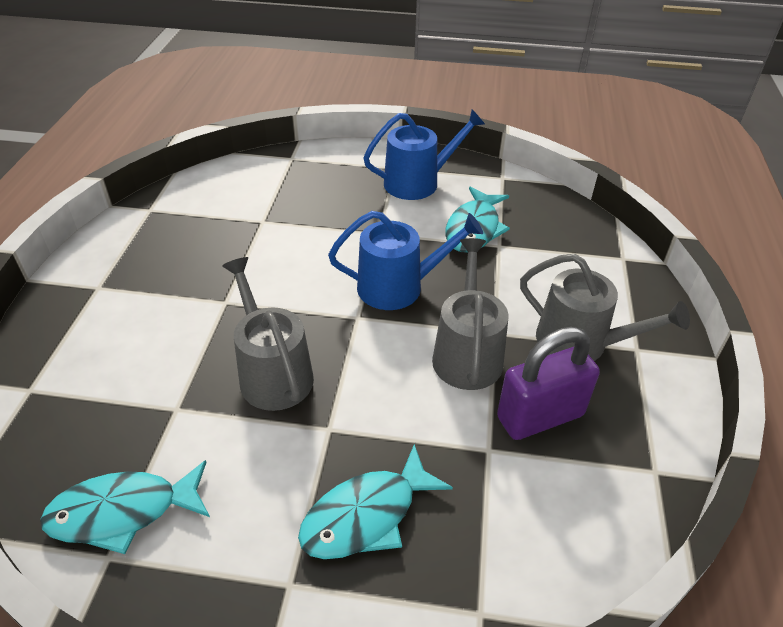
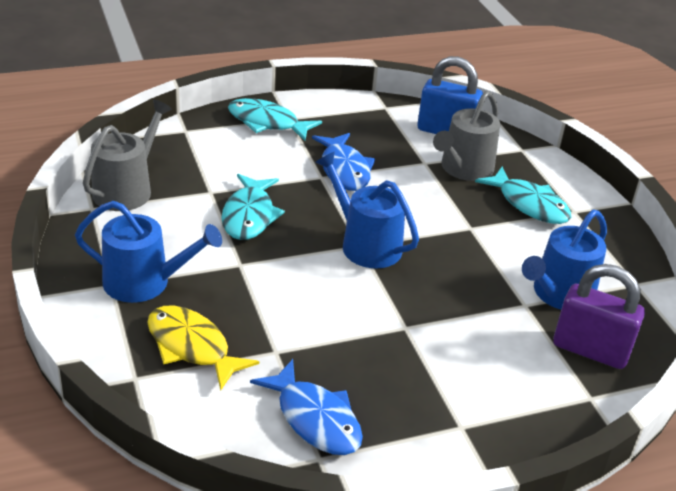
blue fish: none = 0 -> [250,359,363,455] [312,133,375,191] = 2
blue padlock: none = 0 -> [417,56,483,134] = 1
blue watering can: [328,211,483,310] [363,109,485,200] = 2 -> [75,201,222,303] [315,152,419,269] [522,209,607,310] = 3
grey watering can: [222,257,314,411] [432,238,509,390] [520,254,690,361] = 3 -> [83,99,172,211] [433,91,500,181] = 2
yellow fish: none = 0 -> [147,306,259,390] = 1

